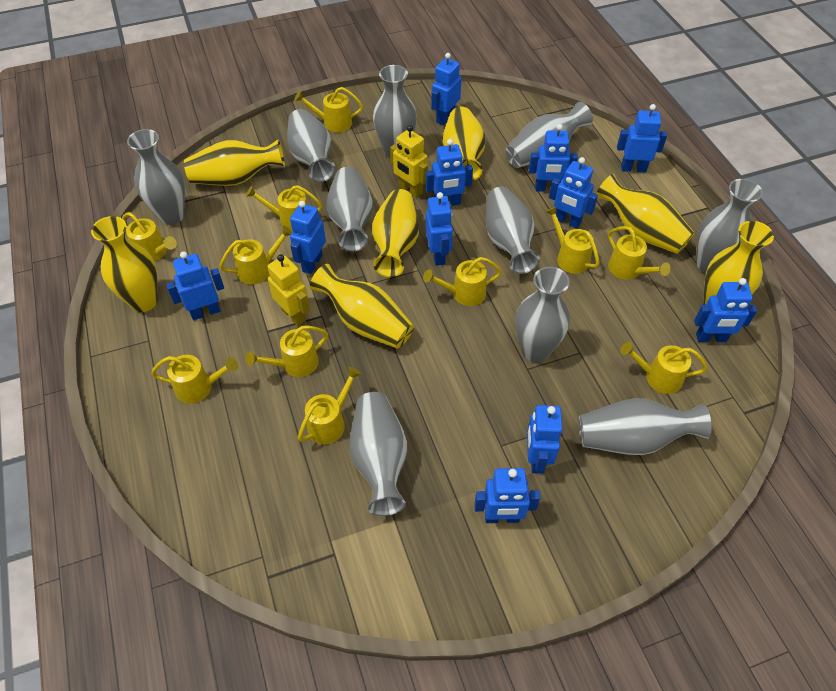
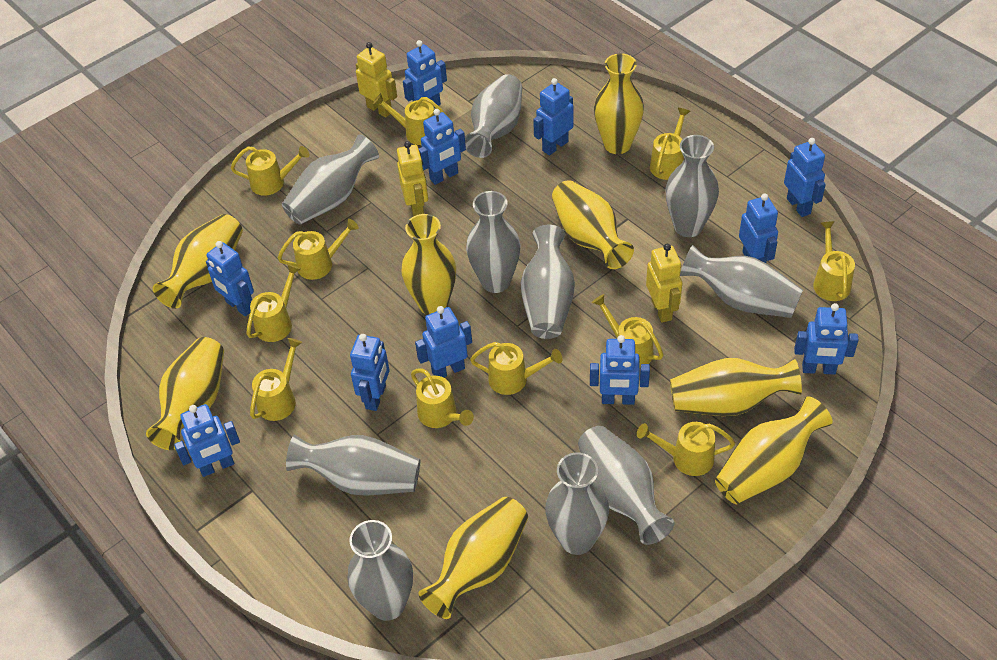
yellow robot: [268,254,310,326] [390,125,428,198] = 2 -> [356,42,397,118] [397,141,428,217] [646,244,682,323] = 3
yellow vase: [91,216,158,312] [184,139,285,186] [310,264,414,349] [372,189,419,277] [443,107,486,181] [596,174,695,254] [703,221,774,305] = 7 -> [146,337,224,450] [153,214,243,309] [401,214,456,315] [419,497,528,619] [552,180,634,269] [594,53,644,154] [670,358,802,416] [715,396,833,504] = 8

